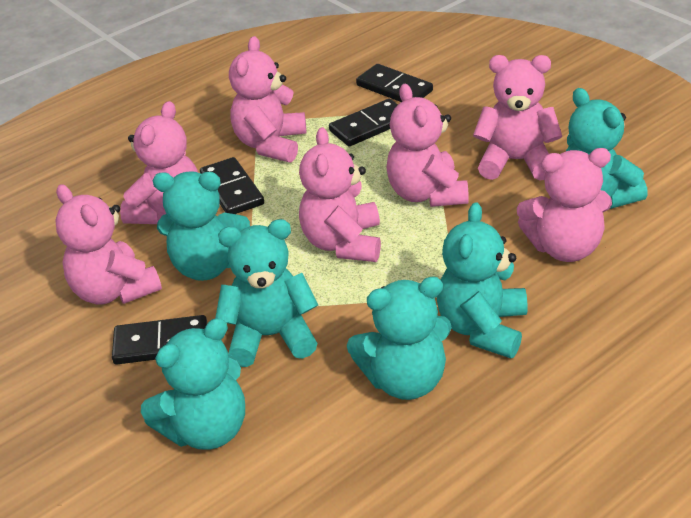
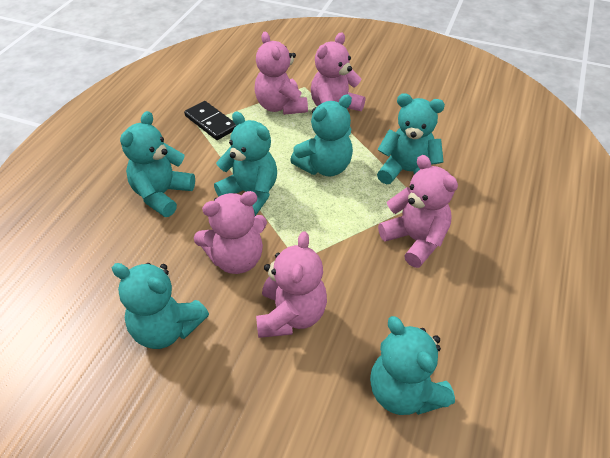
black domino: [112,315,207,364] [200,157,264,214] [329,99,398,146] [356,64,433,102] = 4 -> [184,101,237,140] = 1
pink teddy bear: [55,184,162,304] [120,101,198,224] [229,36,306,163] [299,127,381,262] [386,84,469,207] [473,55,562,181] [517,148,612,262] = 7 -> [194,191,267,274] [255,32,308,115] [256,231,327,338] [311,32,365,111] [378,155,458,268] = 5

